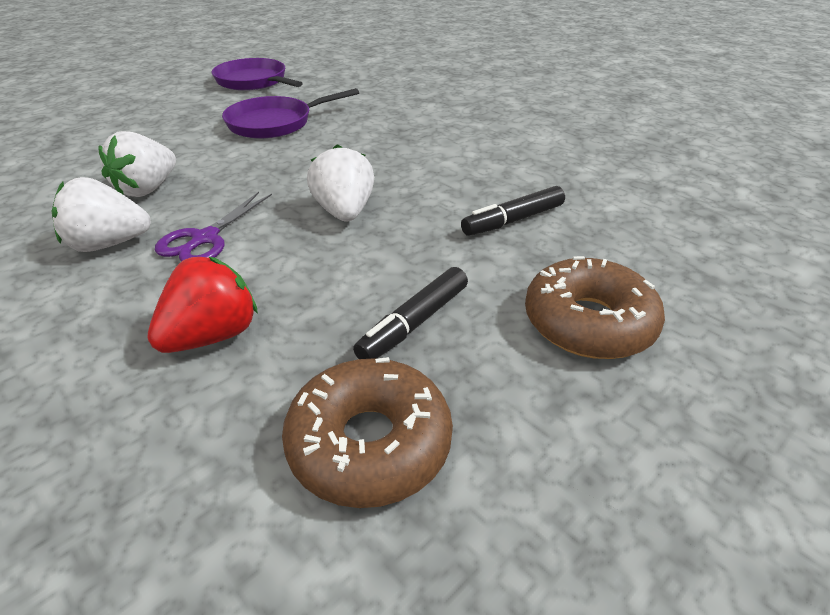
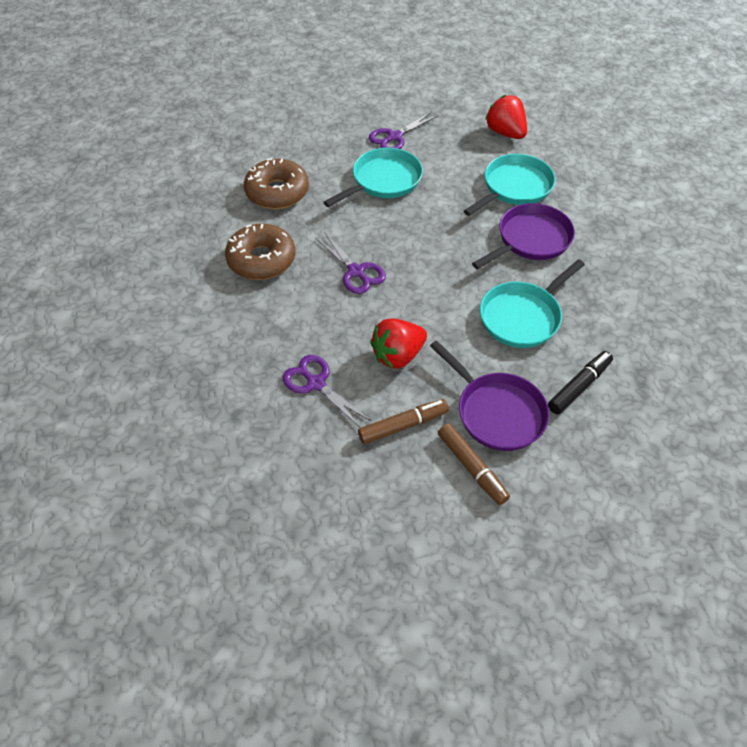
black marker: [353,267,468,359] [461,186,565,236] = 2 -> [548,351,613,414] = 1
brown marker: none = 0 -> [358,399,449,444] [438,423,510,505] = 2
purple scissors: [155,192,272,262] = 1 -> [282,355,371,428] [315,232,386,294] [369,112,437,149] = 3
red strawberry: [148,256,258,353] = 1 -> [370,319,427,369] [485,95,527,139] = 2
turquoise pan: none = 0 -> [324,148,423,207] [464,154,555,216] [480,259,585,348] = 3
white strawberry: [51,177,151,252] [98,131,176,197] [307,144,374,221] = 3 -> none = 0

